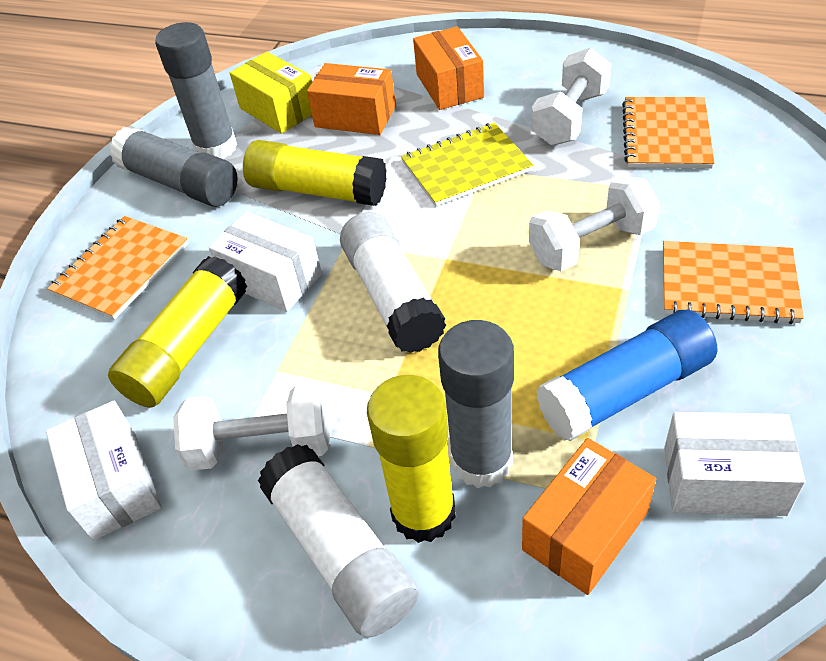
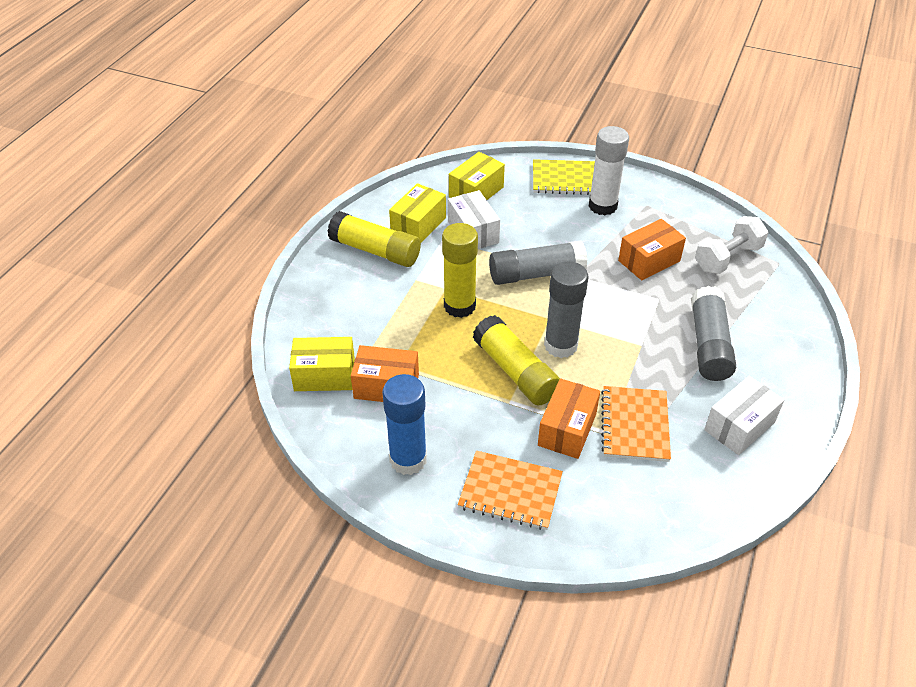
orange notebook: [47,216,188,320] [622,97,714,169] [663,241,804,324] = 3 -> [458,451,563,530] [601,386,671,462] = 2
white box: [46,401,162,541] [208,211,322,312] [664,412,806,516] = 3 -> [448,190,500,249] [704,376,784,455] = 2
white dumbbell: [173,383,330,471] [529,176,660,271] [531,48,612,146] = 3 -> [695,216,769,274] = 1
white glue stick: [258,444,419,638] [340,212,447,353] = 2 -> [589,126,629,215] = 1
yellow box: [230,52,312,134] = 1 -> [289,337,355,391] [389,183,446,243] [449,152,505,200] = 3

